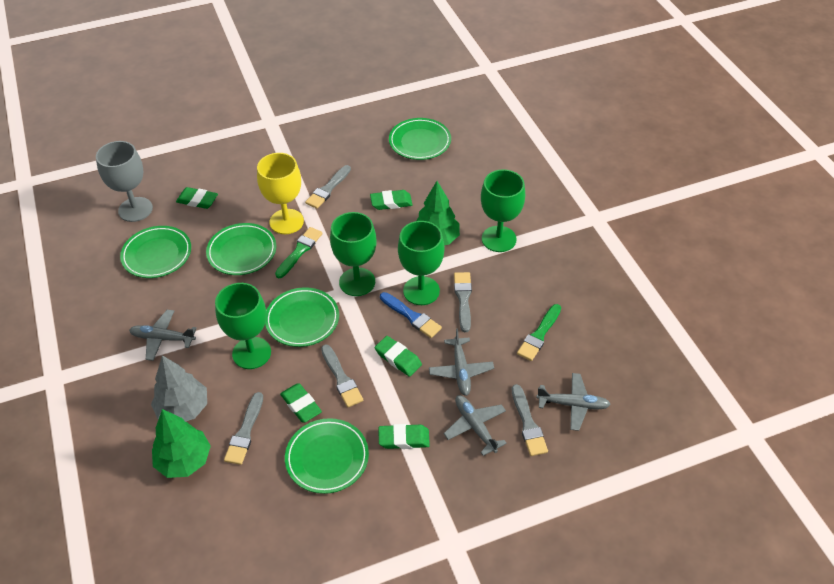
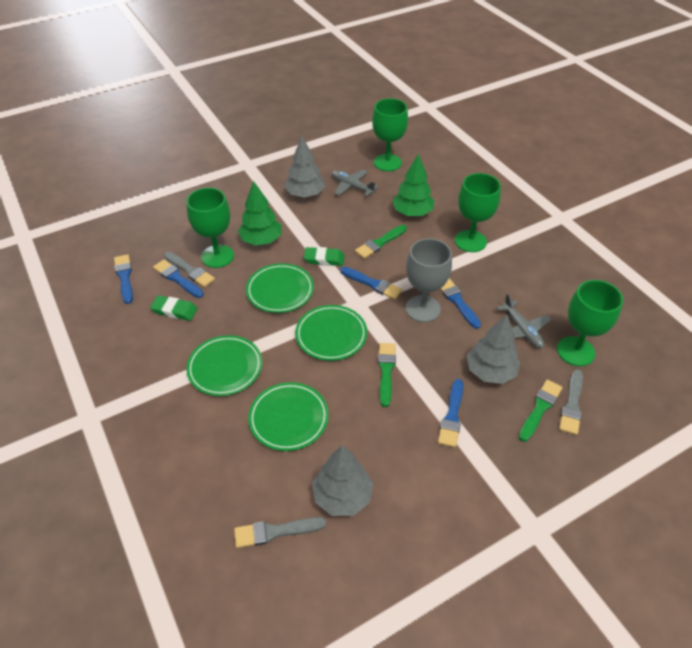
blue brush: [380,292,442,338] = 1 -> [114,254,133,304] [153,259,204,298] [340,267,402,300] [438,379,463,448] [440,278,481,329] = 5
green brush: [275,227,323,278] [517,304,561,361] = 2 -> [355,225,407,259] [378,343,396,407] [519,379,563,442] = 3
green eraser: [176,187,218,209] [280,383,322,423] [370,190,412,210] [375,336,422,377] [379,424,430,449] = 5 -> [150,296,198,321] [304,247,345,266] = 2
green plate: [120,226,191,278] [206,223,276,275] [265,287,339,347] [285,418,369,494] [389,118,451,160] = 5 -> [186,335,262,396] [246,263,314,313] [248,382,329,451] [295,305,367,361] = 4
grey brush: [224,392,263,465] [305,165,351,209] [321,344,363,407] [454,272,472,332] [512,384,548,456] = 5 -> [164,252,215,287] [234,517,326,548] [559,369,583,435] = 3
grey plane: [129,310,197,361] [429,329,494,396] [444,395,507,456] [536,373,611,431] = 4 -> [332,169,378,196] [496,294,551,348] = 2
grey tree: [151,355,207,422] = 1 -> [284,136,325,198] [312,445,373,516] [467,315,520,384] = 3
yellow goblet: [257,153,304,234] = 1 -> none = 0

